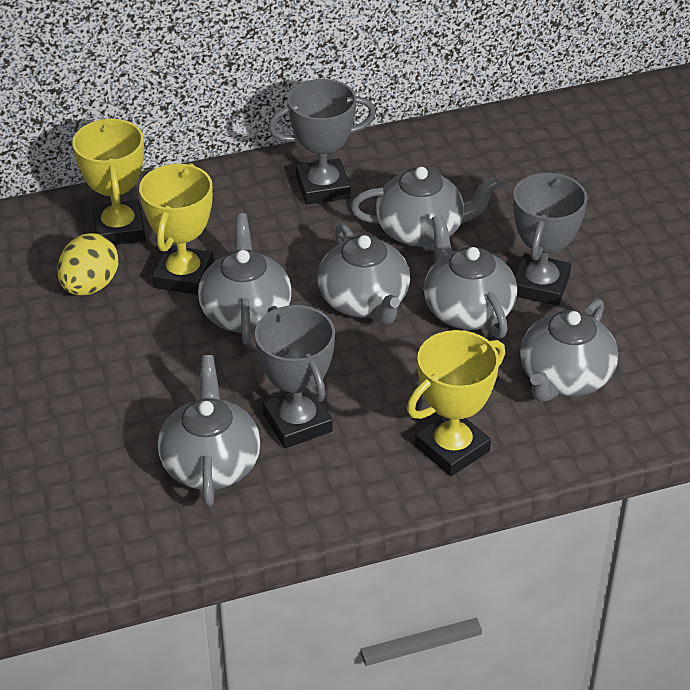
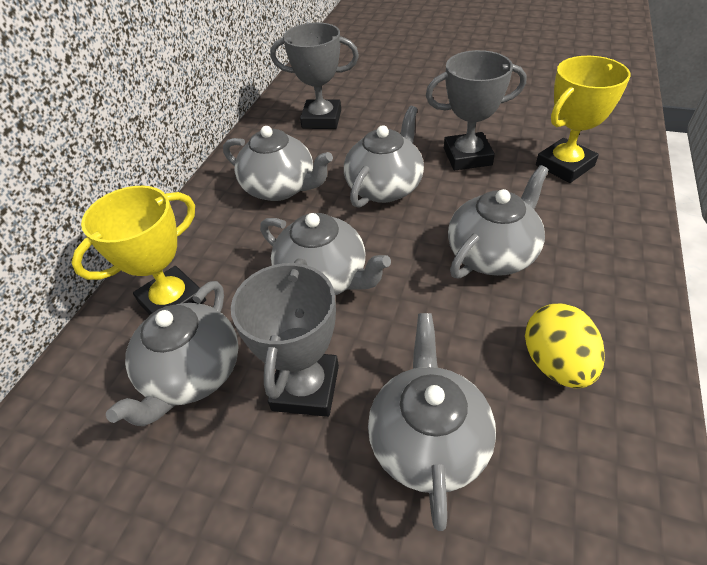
yellow trophy: [72,118,145,245] [139,163,214,295] [407,330,505,476] = 3 -> [71,186,206,315] [536,56,631,183] = 2

